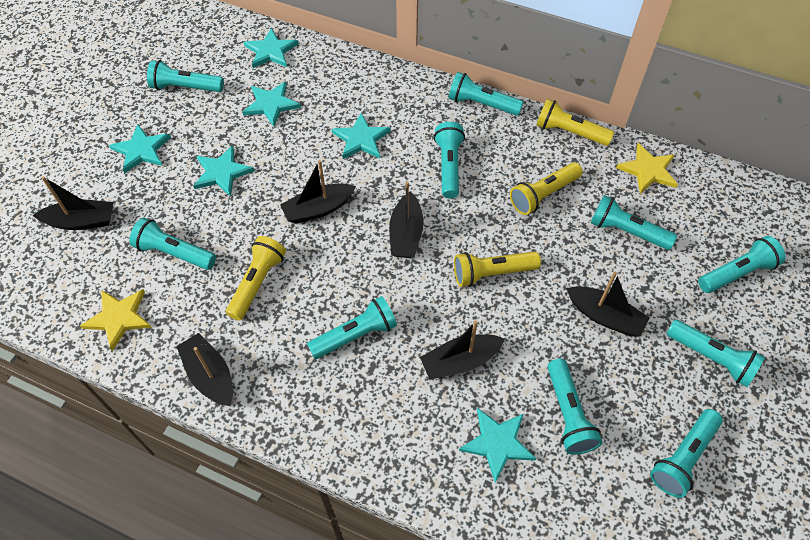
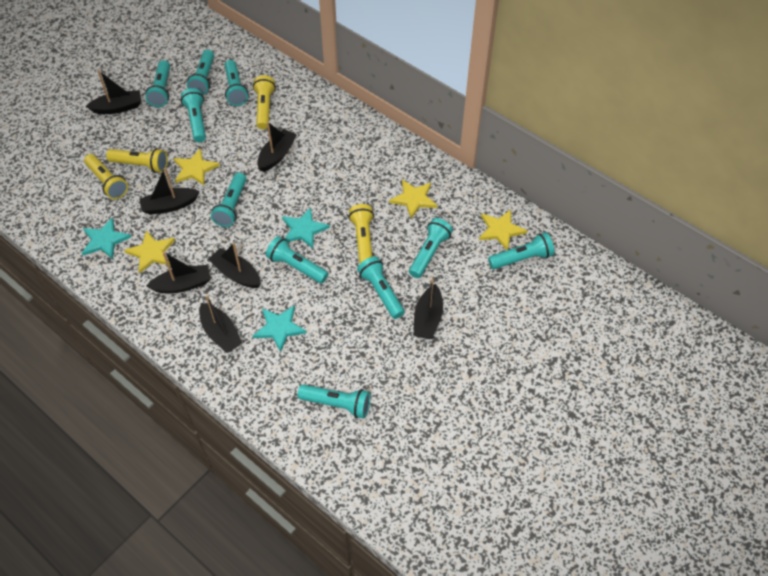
black boat: [33,176,113,230] [176,333,233,406] [280,160,356,224] [389,182,424,258] [420,321,505,379] [567,272,649,337] = 6 -> [86,71,141,114] [139,167,200,215] [147,252,211,293] [199,295,242,353] [208,242,261,288] [257,122,297,172] [414,279,443,339] = 7
turquoise star: [109,124,171,173] [193,145,254,197] [242,81,301,126] [243,28,298,68] [331,113,391,159] [459,408,536,483] = 6 -> [82,217,131,259] [253,305,307,352] [282,207,330,249] = 3
yellow star: [80,289,152,351] [616,143,678,194] = 2 -> [124,230,175,274] [173,148,220,185] [389,180,437,219] [479,210,528,250] = 4

